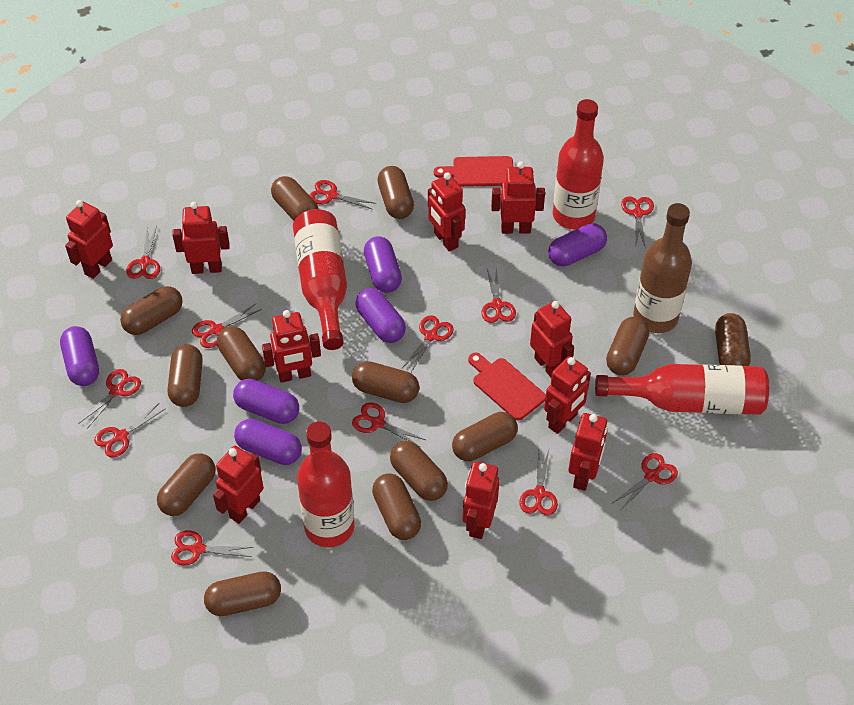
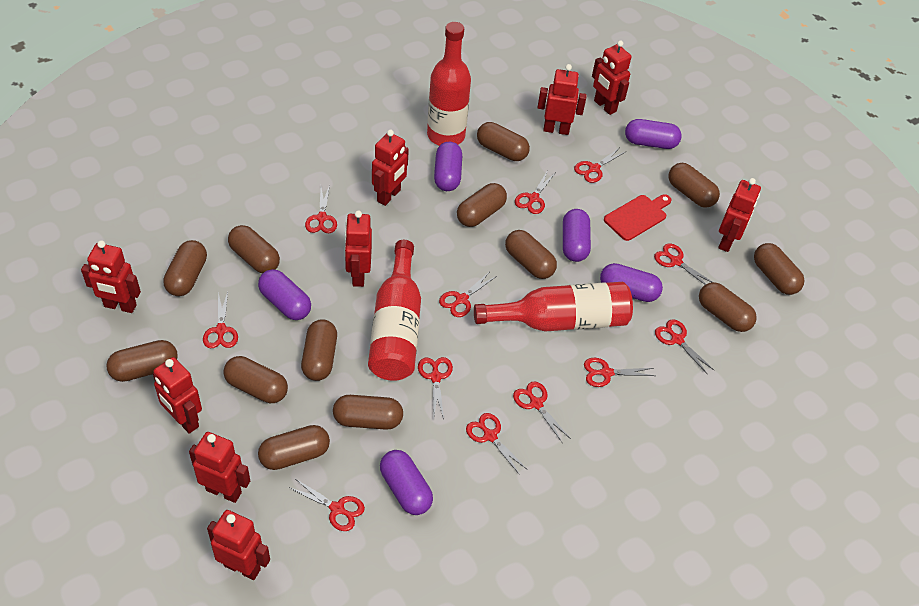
brown bottle: [633,203,692,333] = 1 -> none = 0
red bottle: [293,209,347,350] [297,421,355,547] [553,99,604,230] [595,364,769,415] = 4 -> [368,240,421,381] [427,22,471,146] [474,282,633,332] = 3
red cutting board: [434,156,513,187] [468,353,546,421] = 2 -> [604,194,672,241] = 1
red robot: [65,200,113,279] [172,202,230,274] [213,446,264,524] [262,310,321,383] [428,172,465,252] [463,462,499,539] [491,162,545,234] [530,301,574,377] [544,356,591,434] [568,413,608,491] = 10 -> [81,240,141,313] [153,357,202,434] [189,432,250,503] [207,510,270,580] [345,210,372,287] [372,130,409,206] [537,64,587,135] [592,40,631,115] [718,178,761,252] = 9

